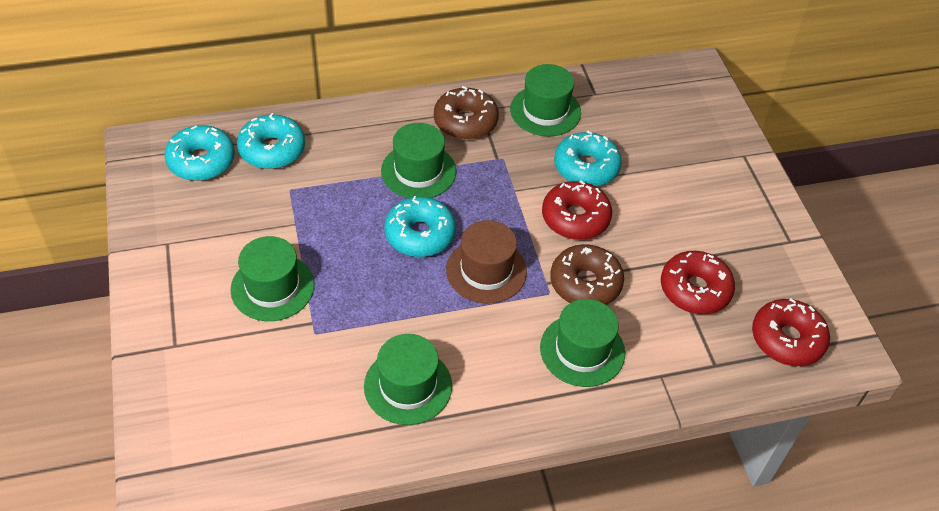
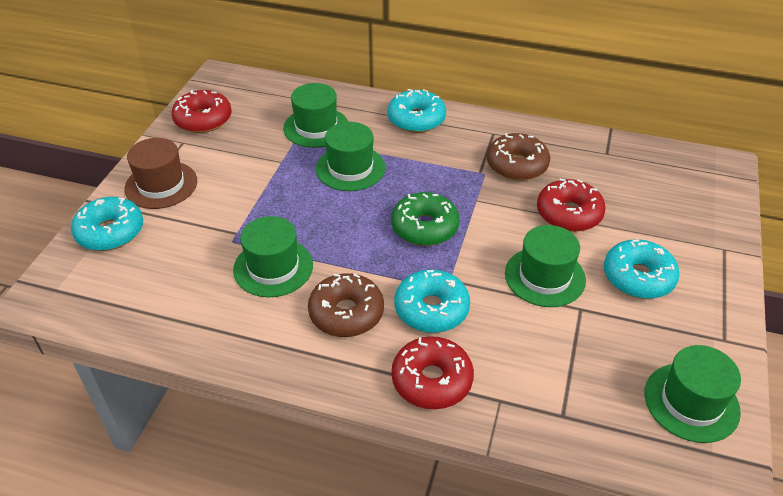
green donut: none = 0 -> [391,192,460,246] = 1

